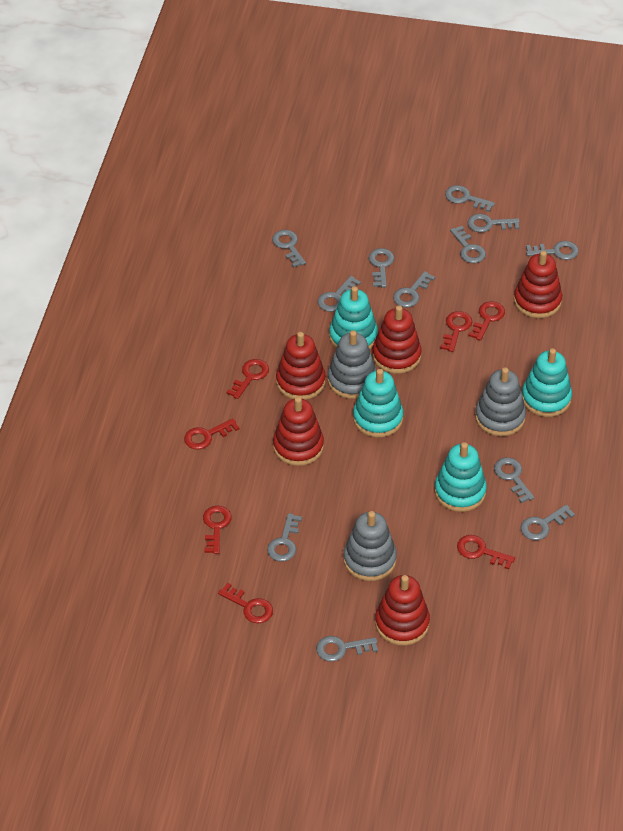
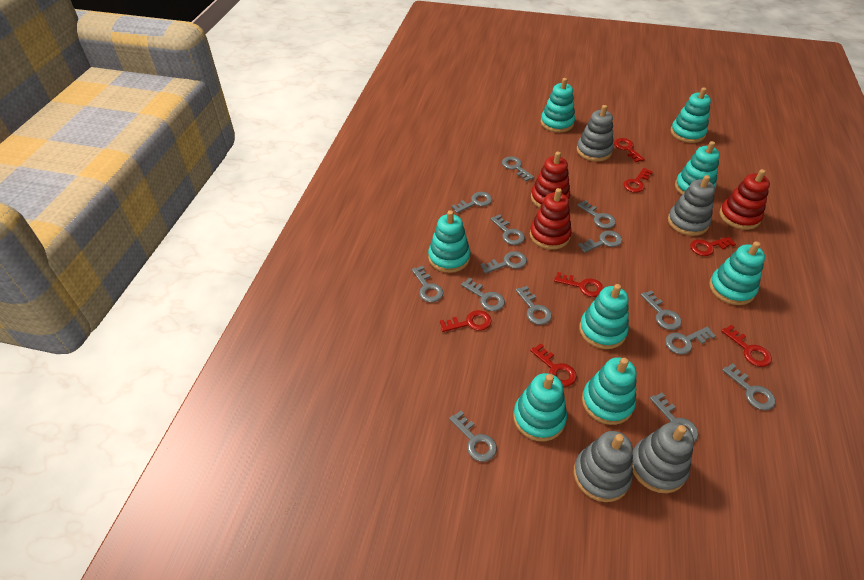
grey key: [267,513,302,561] [272,230,306,267] [316,636,378,662] [318,276,361,312] [369,248,394,287] [393,271,435,307] [445,185,495,212] [450,226,486,263] [468,214,520,232] [494,458,534,503] [521,505,575,540] [526,241,579,260] = 12 -> [412,266,443,302] [449,411,497,462] [451,192,492,213] [461,278,505,311] [480,251,527,274] [490,214,525,245] [502,156,534,181] [516,286,552,325] [577,200,616,229] [578,231,622,253] [641,290,682,330] [650,393,698,442] [665,326,716,354] [722,363,776,410] = 14
grey stacking toy: [328,330,376,399] [343,511,397,581] [475,367,526,436] = 3 -> [574,431,633,502] [577,105,614,162] [632,422,694,493] [668,175,715,236] = 4
red stacking toy: [273,397,324,466] [276,332,326,400] [372,306,422,374] [375,575,430,646] [514,251,562,318] = 5 -> [530,188,572,250] [531,152,570,208] [720,169,770,230] = 3
turquoise stacking toy: [329,286,378,349] [353,369,403,437] [434,442,487,512] [522,348,572,417] = 4 -> [428,210,470,273] [513,373,567,441] [541,78,575,133] [579,284,629,349] [582,357,637,425] [671,87,711,143] [675,141,720,195] [709,241,765,305] = 8

